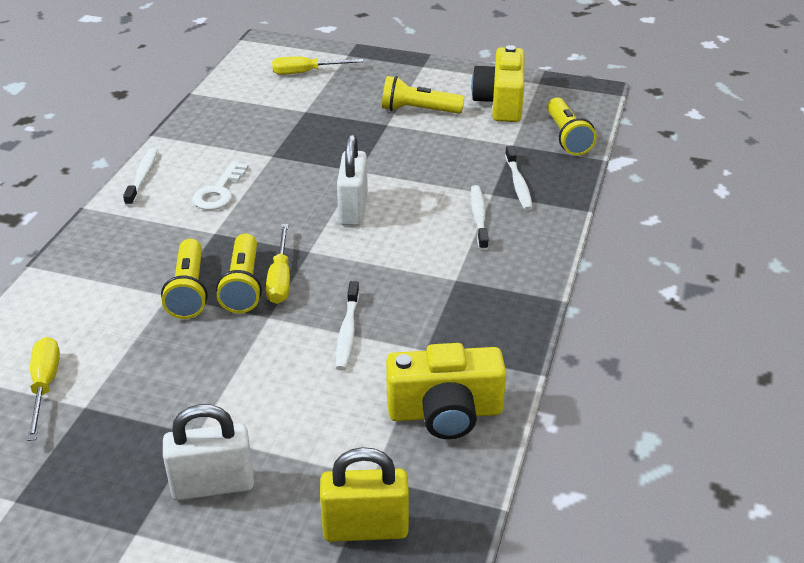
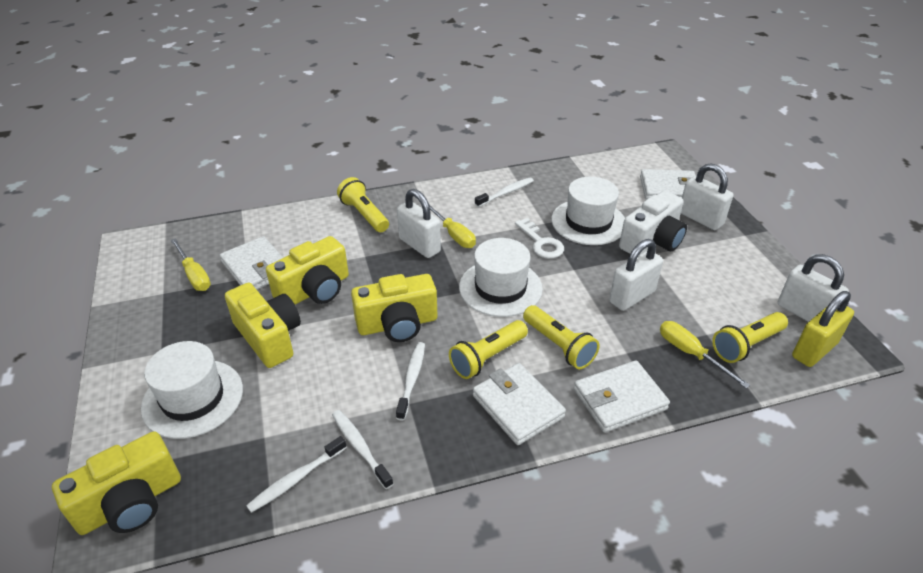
white camera: none = 0 -> [619,190,687,255] = 1
white hat: none = 0 -> [141,341,243,439] [459,238,543,317] [551,177,625,245] = 3
white padlock: [163,404,254,500] [337,134,368,226] = 2 -> [397,189,441,258] [609,239,663,311] [681,163,733,230] [777,254,849,322] = 4
white wallet: none = 0 -> [220,236,283,290] [473,363,566,445] [574,360,670,433] [640,169,696,200] = 4
yellow camera: [386,343,506,439] [471,45,524,122] = 2 -> [52,431,181,535] [225,283,301,368] [266,236,349,305] [351,274,437,342] = 4

